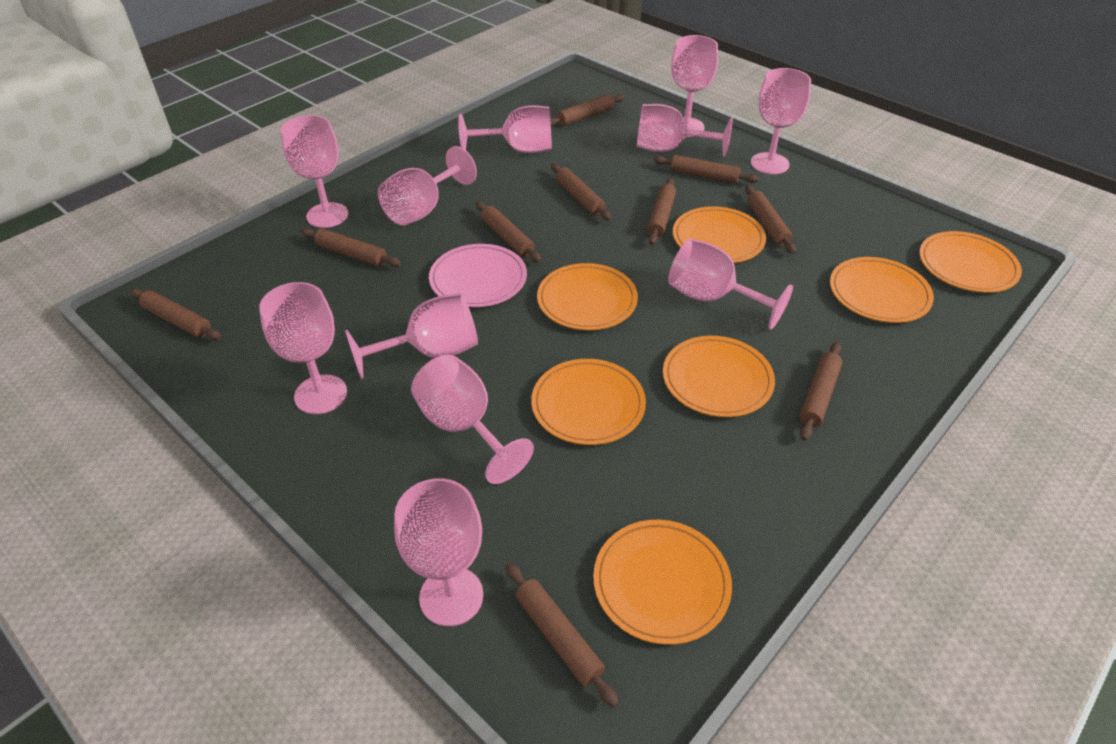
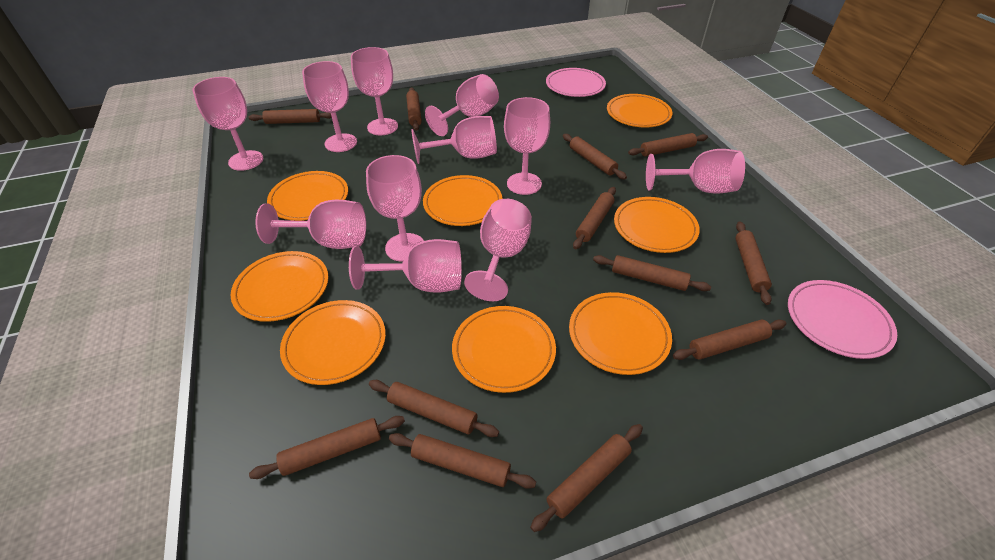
brown rolling pin: [130,288,222,340] [301,228,401,267] [476,201,542,263] [505,563,619,707] [550,94,625,126] [551,163,612,221] [647,178,676,245] [653,155,759,184] [745,185,796,254] [800,342,842,441] = 10 -> [249,109,332,124] [249,416,405,479] [369,380,499,437] [389,433,536,489] [406,87,422,131] [530,424,643,532] [563,134,627,180] [573,187,616,249] [593,255,711,291] [628,133,708,157] [673,319,786,360] [735,222,772,305] = 12
orange plate: [531,359,646,445] [537,263,638,330] [593,520,732,645] [663,336,775,417] [673,206,766,263] [830,257,934,323] [919,231,1022,293] = 7 -> [231,251,328,322] [267,171,348,221] [280,300,386,385] [423,175,502,226] [452,306,556,393] [569,292,672,375] [607,94,672,128] [614,197,700,253] = 8
pink plate: [429,244,527,307] = 1 -> [546,68,606,97] [788,280,897,359] = 2

